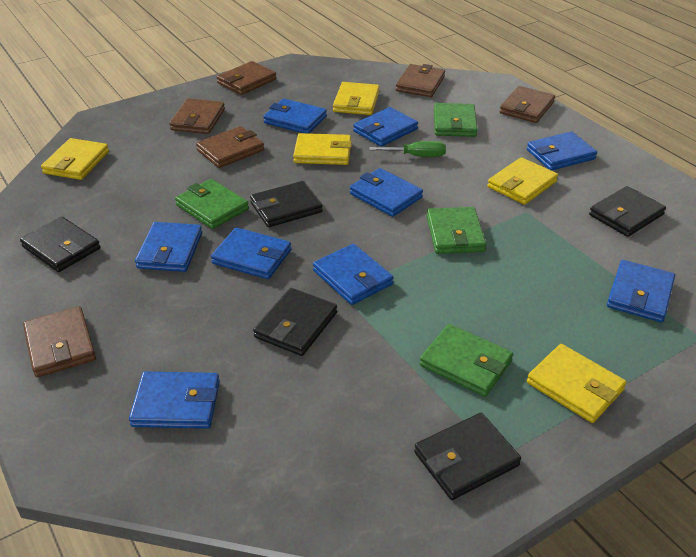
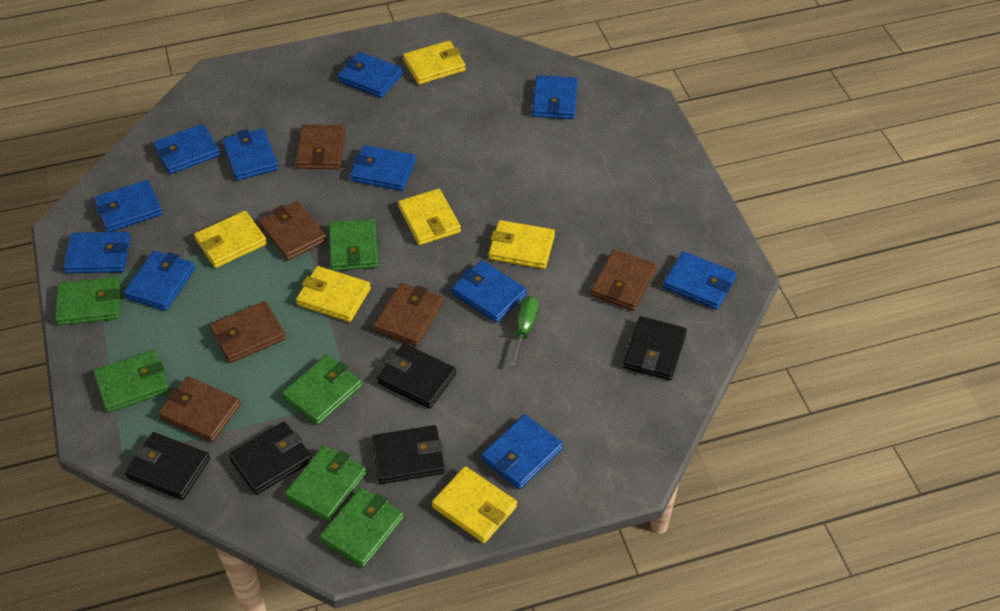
blue wallet: [129,371,220,429] [135,222,202,272] [211,227,291,279] [263,99,327,133] [313,244,394,305] [350,168,423,217] [353,107,418,147] [527,132,597,171] [607,260,675,322] = 9 -> [63,231,131,274] [94,180,163,232] [124,251,195,311] [153,124,221,174] [222,128,279,180] [338,52,403,98] [350,145,416,191] [451,260,527,323] [481,415,563,489] [532,75,578,119] [663,251,737,310] = 11
green wallet: [175,179,249,229] [420,324,513,397] [427,207,486,254] [434,103,478,137] = 4 -> [55,277,121,326] [94,350,169,413] [282,355,362,425] [285,445,367,522] [319,487,404,568] [329,219,378,271] = 6
yellow wallet: [41,138,109,180] [293,133,352,165] [333,82,380,115] [488,157,558,205] [527,344,627,423] = 5 -> [194,211,267,268] [296,266,371,322] [398,188,461,245] [403,41,466,85] [432,466,517,543] [488,220,555,269] = 6

